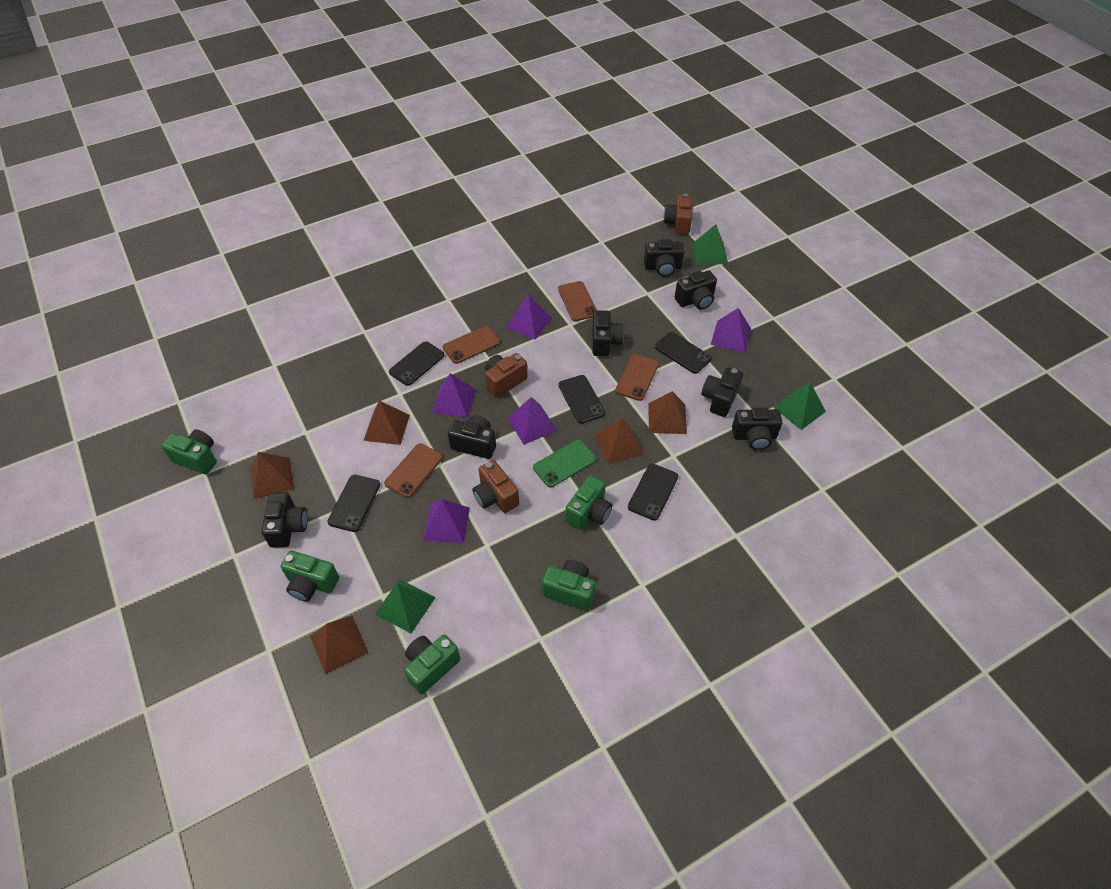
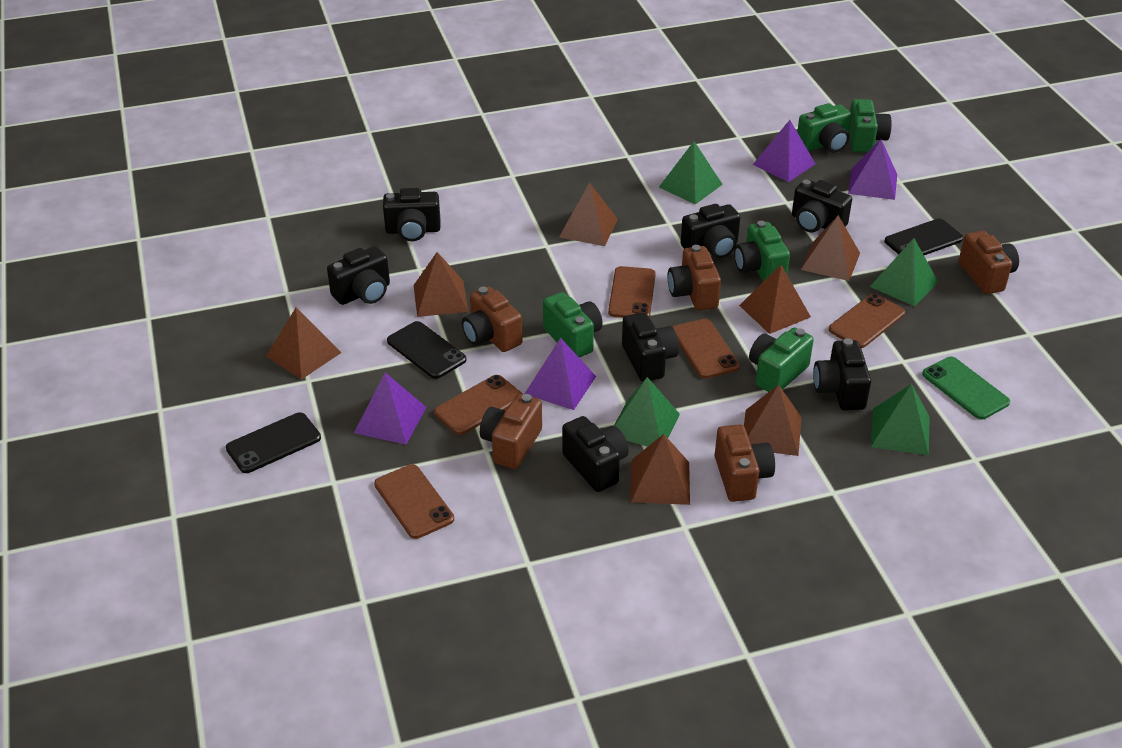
black phone: [327,475,380,532] [389,341,444,386] [558,375,605,423] [628,464,678,521] [655,332,712,374] = 5 -> [226,412,321,473] [387,321,466,379] [885,218,964,255] = 3
brown camera: [472,460,519,513] [485,353,528,398] [664,193,693,235] = 3 -> [462,286,522,352] [480,394,542,469] [668,245,721,310] [715,424,775,502] [959,231,1019,294] = 5
brown phone: [384,443,443,498] [443,326,500,364] [558,281,597,321] [615,354,659,401] = 4 -> [374,464,454,539] [434,375,522,435] [608,266,656,318] [673,319,740,379] [829,294,905,348] = 5
brown pyramid: [250,452,294,499] [310,616,368,674] [363,400,410,445] [595,418,644,464] [648,391,687,434] = 5 -> [266,308,341,380] [414,252,468,317] [559,182,618,246] [631,434,690,505] [739,265,811,334] [744,385,802,456] [801,215,860,281] = 7
green pyramid: [375,579,436,633] [692,224,728,265] [773,382,826,430] = 3 -> [614,377,680,447] [659,141,723,205] [870,238,938,307] [871,384,930,456] = 4
purple pyramid: [423,499,470,543] [432,373,477,418] [506,294,552,340] [507,397,558,445] [711,308,751,353] = 5 -> [354,373,427,445] [525,338,596,410] [753,120,815,182] [848,139,897,200] = 4

